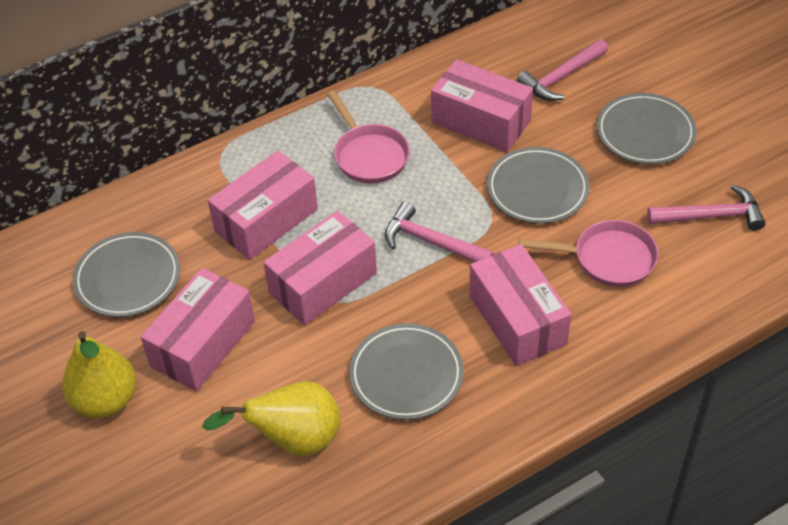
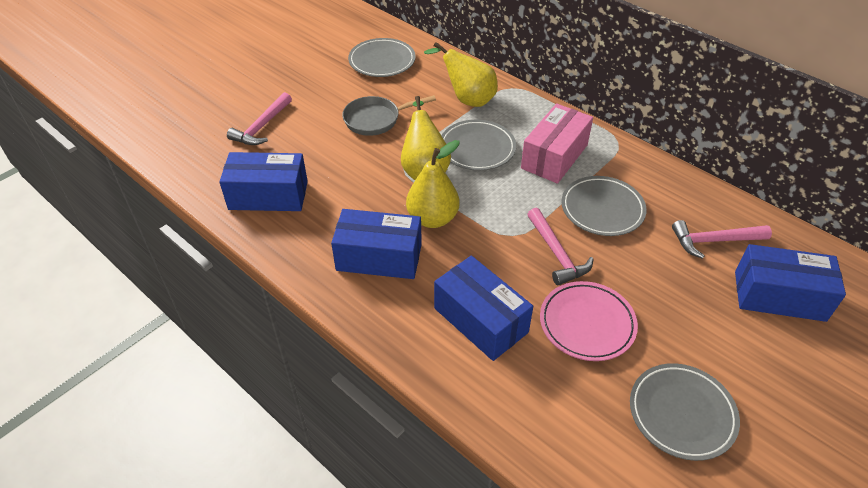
blue box: none = 0 -> [219,152,308,211] [331,209,422,279] [434,256,533,361] [735,244,846,322] = 4
grey pan: none = 0 -> [342,95,436,136] = 1
pink box: [141,268,255,391] [208,150,318,260] [263,211,377,325] [431,59,533,152] [469,244,571,366] = 5 -> [521,103,593,184] = 1
pink pan: [327,90,410,184] [518,220,659,287] = 2 -> none = 0
pink plate: none = 0 -> [540,281,638,361] = 1
yellow pear: [62,331,136,418] [202,381,341,456] = 2 -> [401,96,451,180] [406,140,460,228] [424,42,498,107] = 3

